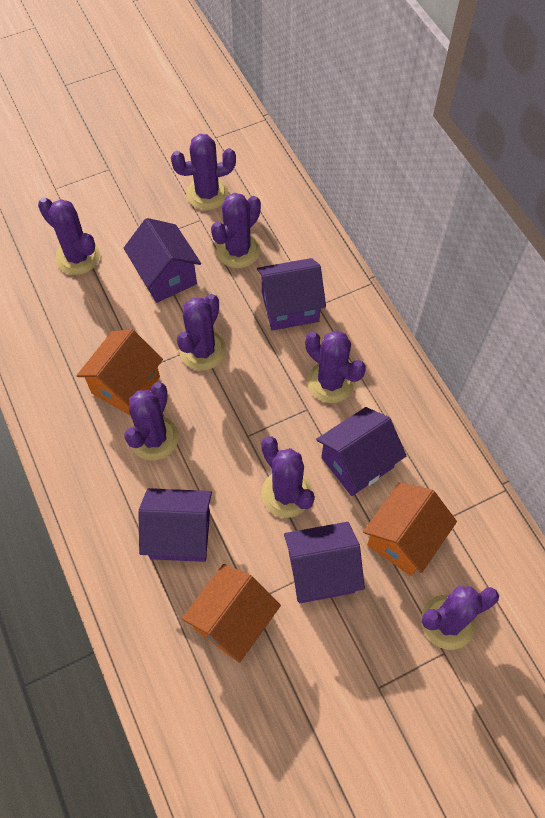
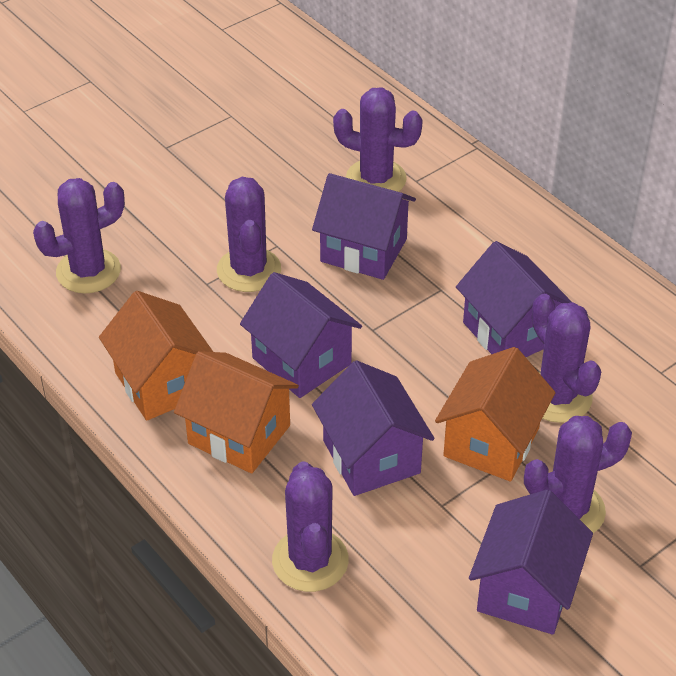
purple cactus: [38,197,100,275] [124,382,179,460] [171,134,236,210] [177,294,226,370] [211,193,261,268] [261,436,315,518] [305,330,366,403] [421,586,499,650] = 8 -> [33,178,125,293] [217,177,281,292] [272,461,349,592] [333,87,423,192] [524,416,632,533] [532,294,601,423] = 6

